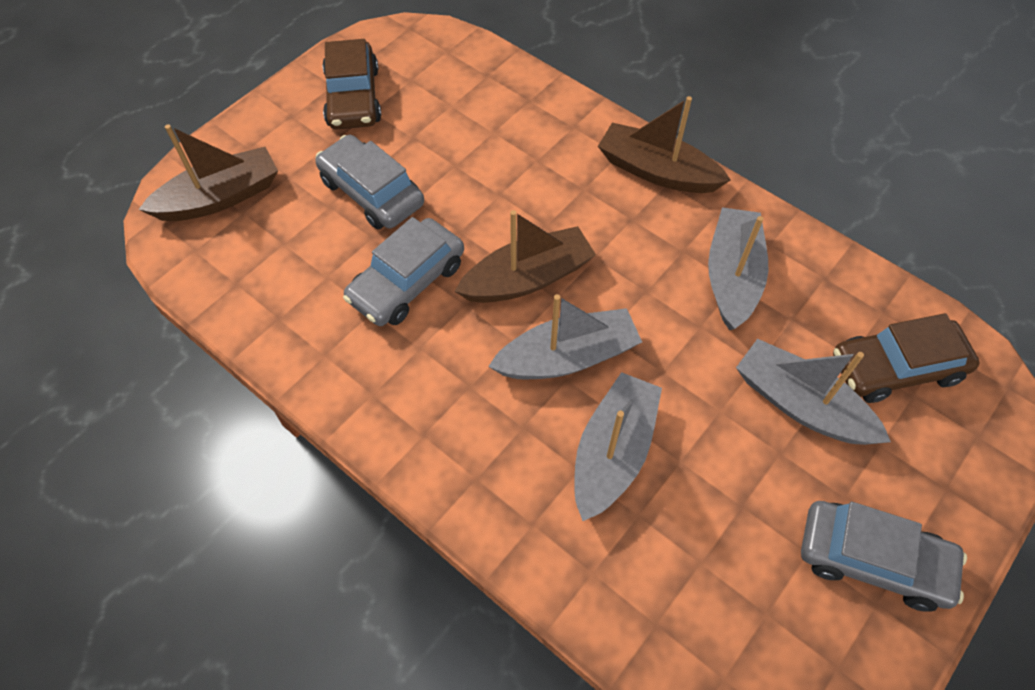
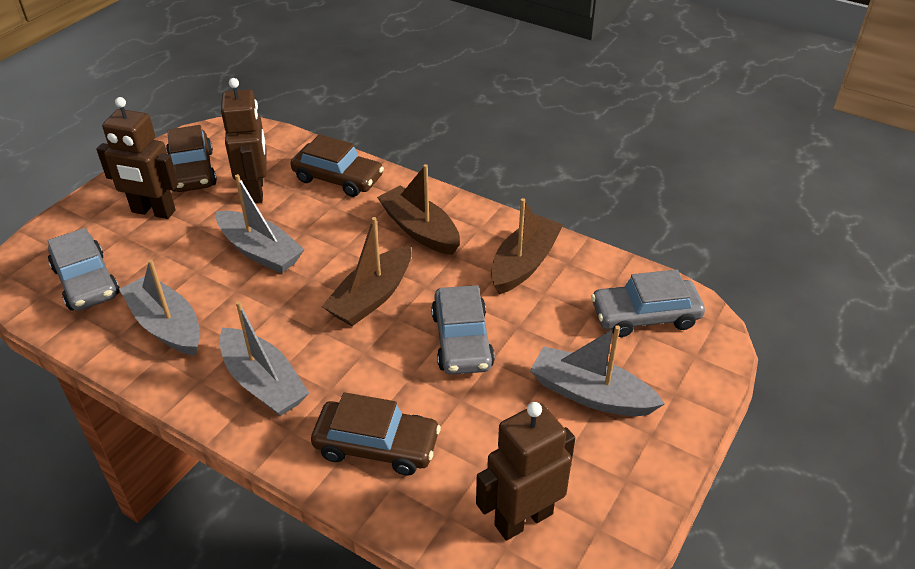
brown car: [322,39,381,129] [833,313,980,403] = 2 -> [166,125,217,192] [290,134,384,197] [311,392,441,476] = 3
brown robot: none = 0 -> [97,97,178,219] [221,78,267,203] [476,402,575,541] = 3

